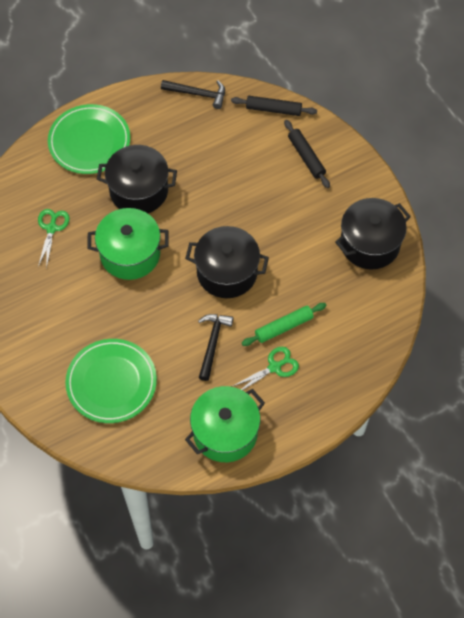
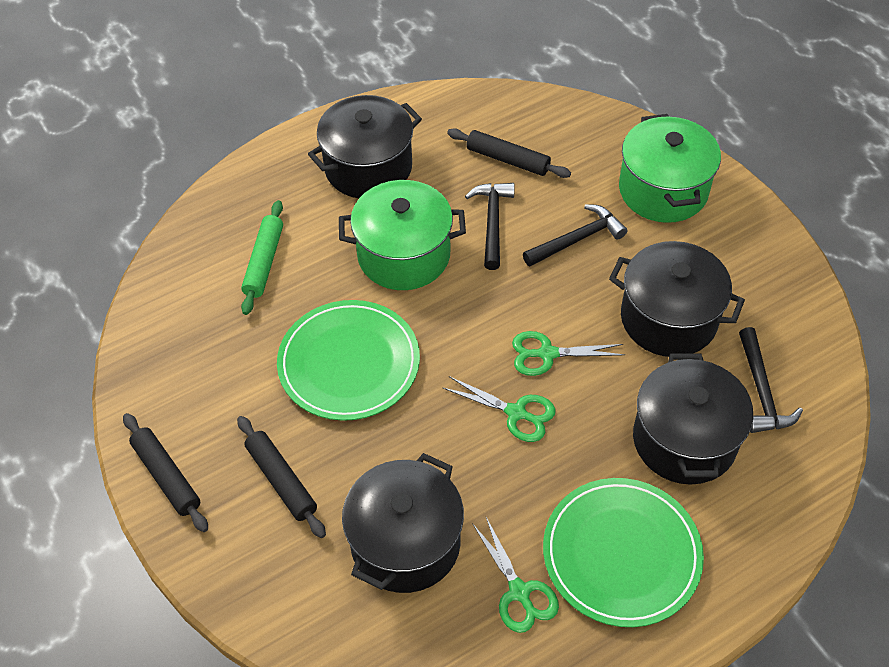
black hammer: [161,80,225,109] [198,314,233,381] = 2 -> [465,183,515,270] [523,204,627,266] [739,327,803,433] = 3
black pot: [97,145,177,213] [185,226,269,298] [335,198,411,270] = 3 -> [308,95,422,198] [342,453,464,593] [609,241,745,357] [633,354,753,485] = 4
black rolling pin: [231,96,317,116] [284,120,330,188] = 2 -> [123,413,208,532] [237,416,326,538] [447,128,571,178] = 3
green scissors: [38,209,70,269] [231,347,299,390] = 2 -> [442,376,555,442] [472,517,559,633] [512,331,625,376] = 3

